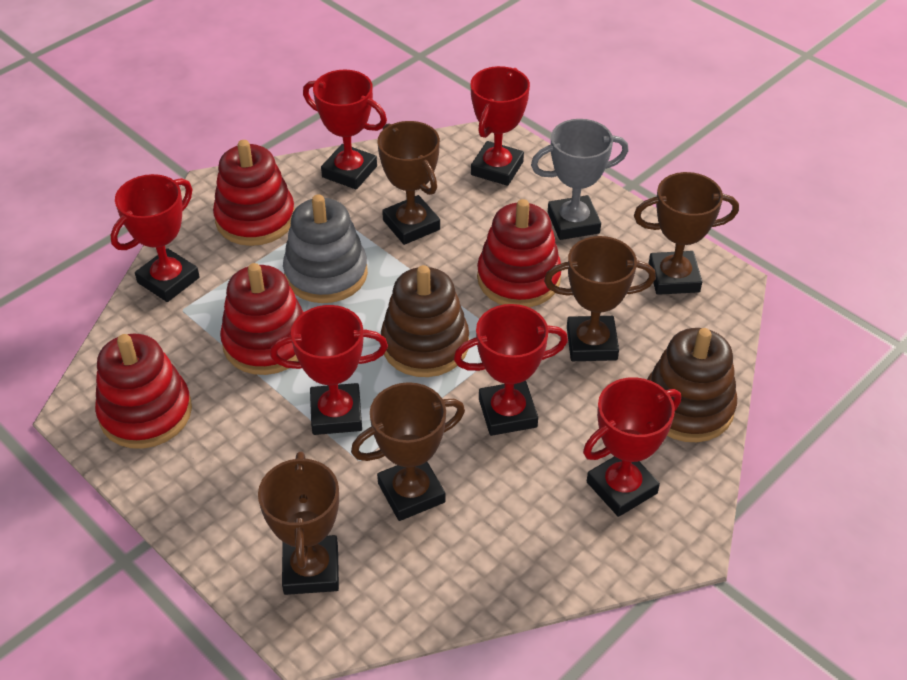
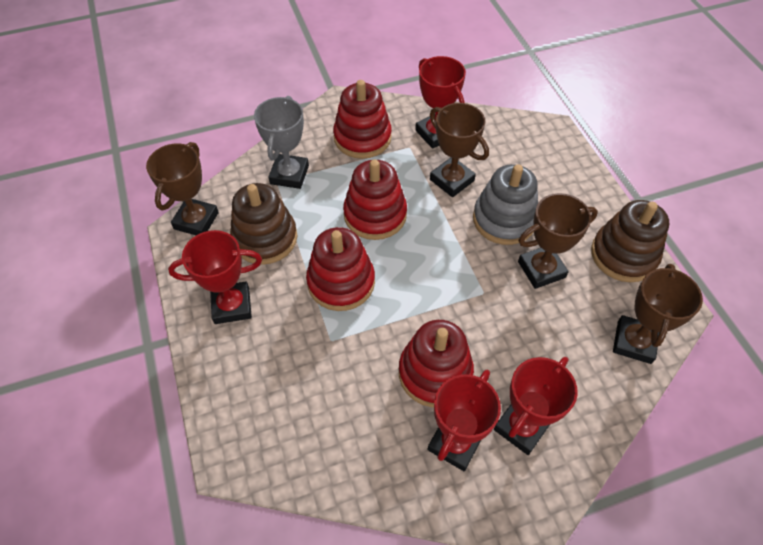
brown trophy: [258,451,339,595] [351,382,465,521] [377,121,440,245] [544,236,656,361] [634,172,739,295] = 5 -> [146,142,219,235] [430,103,489,197] [518,193,598,289] [613,264,703,364] = 4
red trophy: [111,174,200,302] [270,305,388,435] [303,70,387,190] [454,304,568,436] [470,66,530,186] [583,377,681,517] = 6 -> [168,230,262,324] [415,56,466,149] [428,369,501,471] [494,357,578,455] = 4

